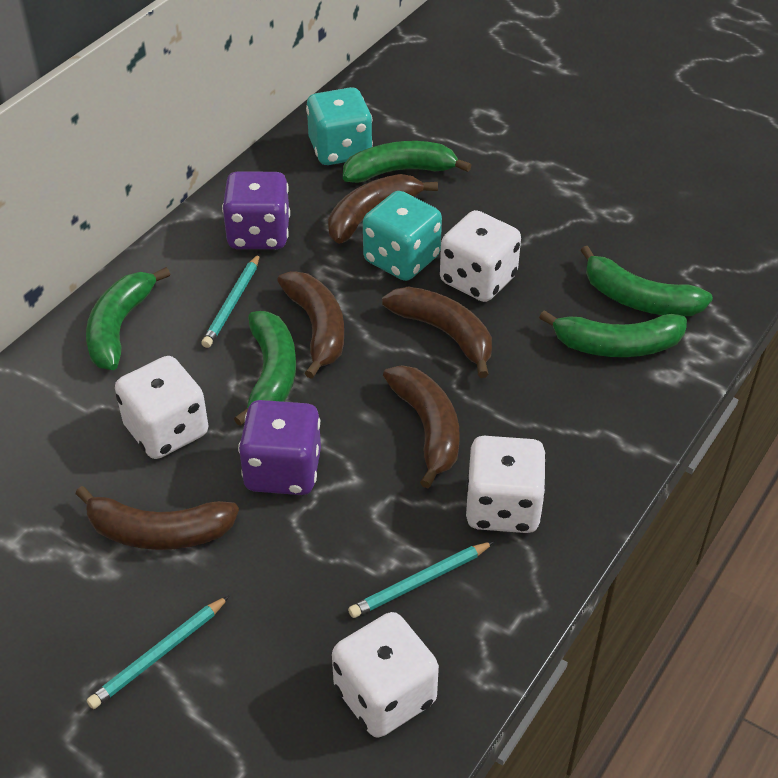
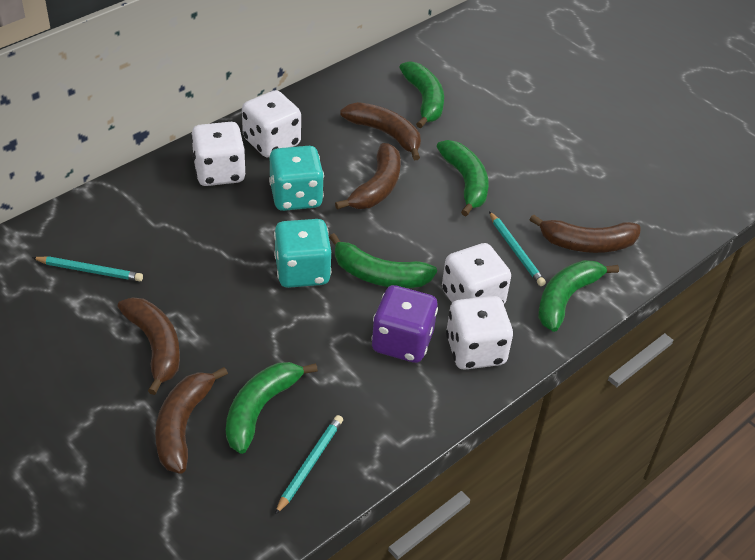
purple dice: [222,172,290,249] [238,400,321,495] = 2 -> [371,285,438,363] = 1

